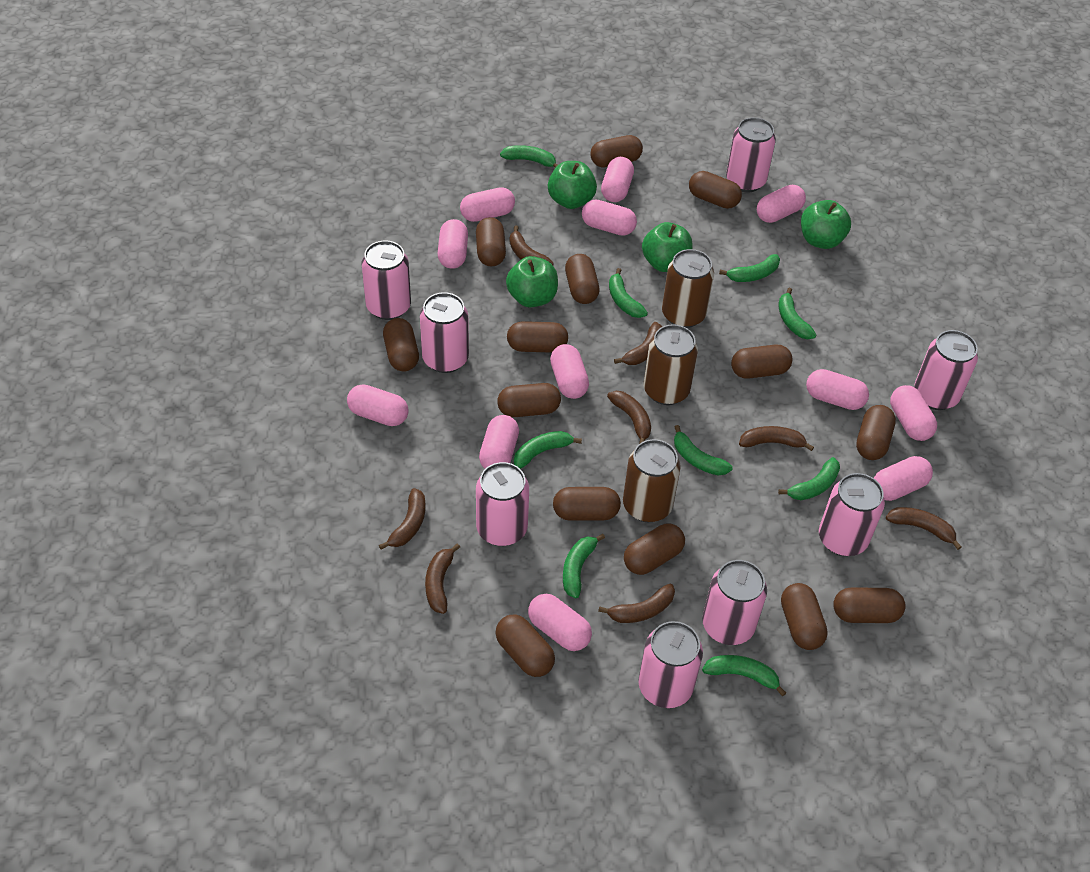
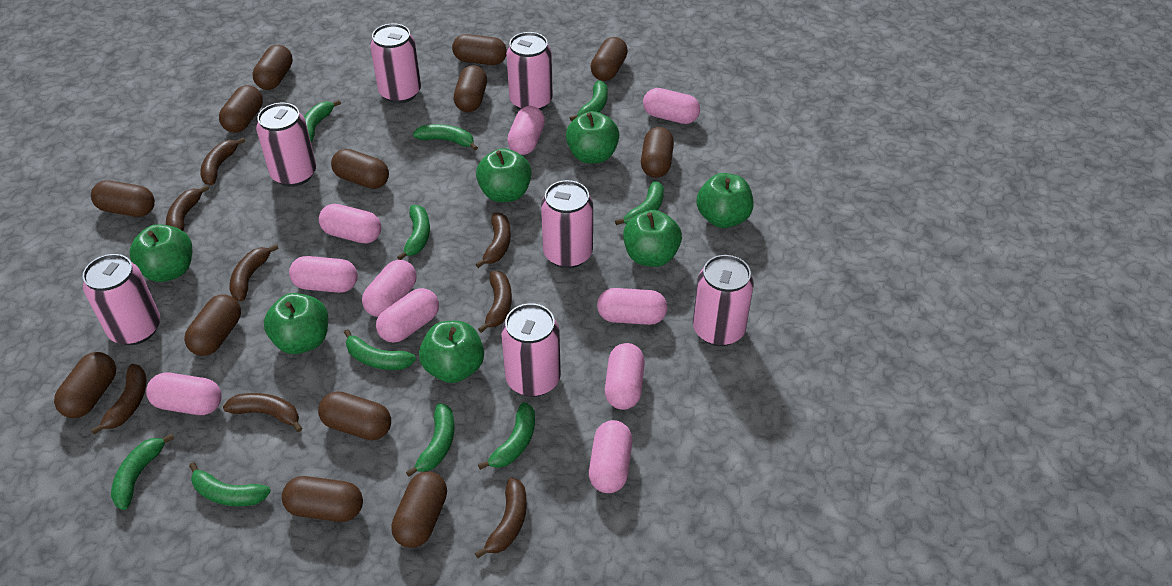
brown can: [623,439,681,522] [644,324,698,405] [662,249,714,328] = 3 -> none = 0
brown capsule: [383,318,419,372] [476,217,506,266] [496,615,555,677] [497,383,561,417] [507,321,568,353] [553,487,621,521] [565,254,600,304] [590,135,643,167] [624,524,685,575] [689,171,742,209] [731,345,793,379] [781,583,828,650] [833,587,906,623] [856,405,896,460] = 14 -> [54,352,116,418] [91,180,155,217] [184,295,241,356] [219,85,263,133] [252,45,293,90] [282,476,363,522] [318,391,391,440] [331,149,389,189] [391,471,447,548] [452,34,507,65] [454,65,487,112] [591,37,628,81] [641,127,674,178] = 13
green apple: [506,256,558,308] [548,161,597,209] [642,222,693,272] [801,200,851,249] = 4 -> [129,224,192,282] [264,293,328,354] [419,321,484,383] [476,148,532,202] [566,111,619,164] [623,210,682,267] [696,173,753,228] = 7
green banana: [500,145,558,168] [514,431,582,469] [563,534,605,598] [609,268,648,318] [674,425,733,476] [702,655,786,696] [719,254,780,282] [778,457,840,500] [779,288,816,339] = 9 -> [111,433,174,510] [189,462,271,506] [304,100,341,142] [344,329,416,370] [397,205,430,260] [406,403,455,477] [413,124,478,150] [478,402,535,470] [570,81,608,122] [615,181,664,225] = 10
pink can: [362,240,411,320] [420,292,469,373] [476,462,529,546] [638,621,703,708] [702,560,767,645] [726,117,776,192] [819,473,885,556] [914,330,978,410] = 8 -> [83,254,160,345] [256,103,316,187] [370,23,421,103] [501,303,561,397] [506,32,553,110] [541,180,593,268] [693,255,754,346] = 7
pink capsule: [347,384,408,426] [438,219,468,269] [460,187,515,222] [479,415,519,469] [528,594,592,651] [550,344,589,399] [582,199,637,236] [601,157,634,202] [757,185,806,223] [806,369,869,410] [874,456,933,501] [890,385,937,441] = 12 -> [146,373,221,415] [289,256,358,293] [319,204,381,243] [362,260,417,317] [376,288,439,343] [507,106,545,155] [589,420,632,493] [597,288,667,325] [605,343,645,410] [643,88,700,124] = 10

